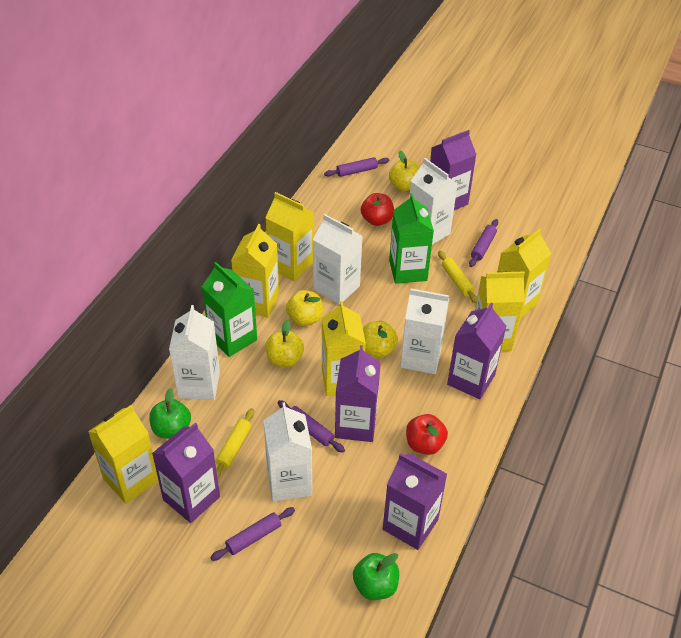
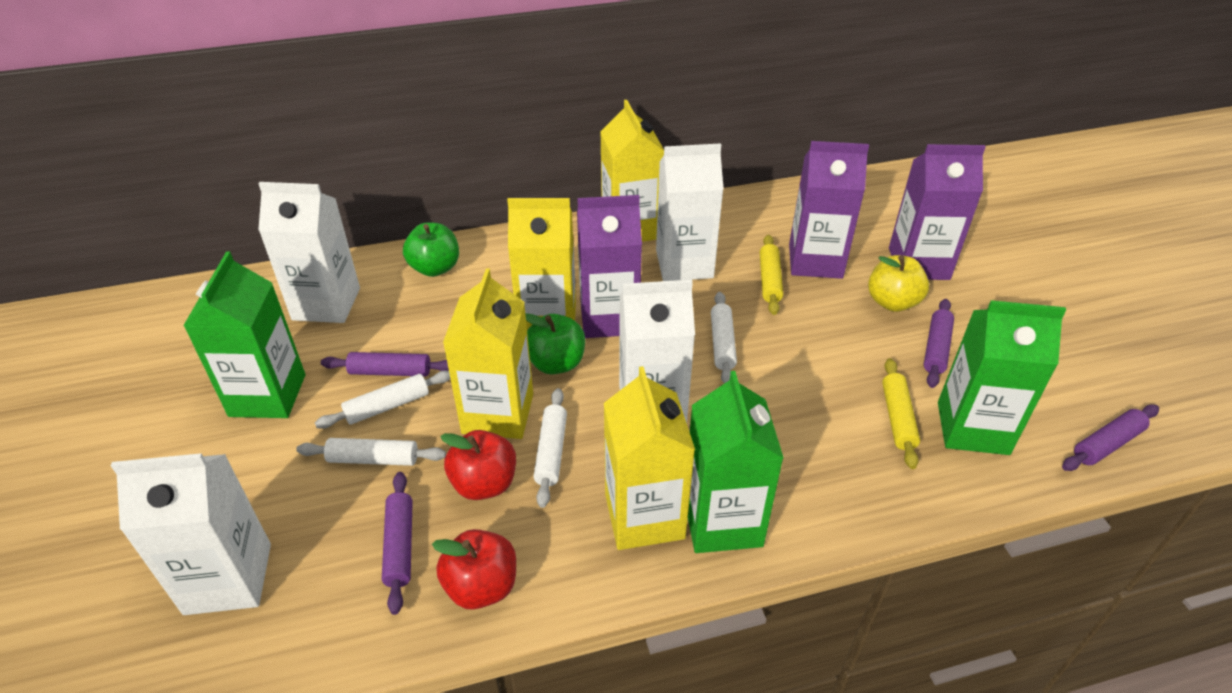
green carton: [202,262,257,357] [389,193,434,284] = 2 -> [183,251,305,418] [688,371,784,553] [938,300,1066,455] = 3
purple carton: [152,422,220,523] [335,345,381,442] [383,453,447,550] [430,130,477,210] [447,303,506,399] = 5 -> [577,195,642,338] [789,141,869,279] [889,144,986,280] = 3
white carton: [169,305,220,400] [263,402,312,502] [313,214,362,305] [400,289,449,374] [409,158,458,245] = 5 -> [111,453,271,615] [258,182,360,323] [619,280,695,423] [656,143,724,281] = 4
white rolling pin: none = 0 -> [296,438,446,466] [315,370,450,429] [533,388,567,508] [711,292,737,384] = 4
yellow apple: [266,320,304,367] [286,290,323,326] [363,320,398,358] [389,151,419,191] = 4 -> [868,255,929,312] = 1
yellow carton: [88,405,158,504] [231,224,279,317] [265,192,314,281] [322,301,366,396] [475,272,525,351] [497,229,551,319] = 6 -> [443,268,533,439] [507,198,576,330] [600,100,664,242] [604,366,695,550] = 4

